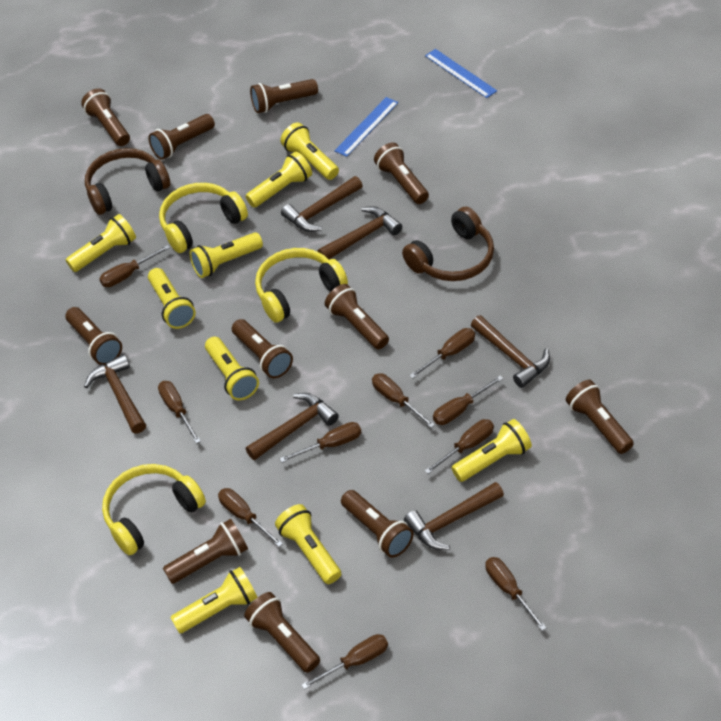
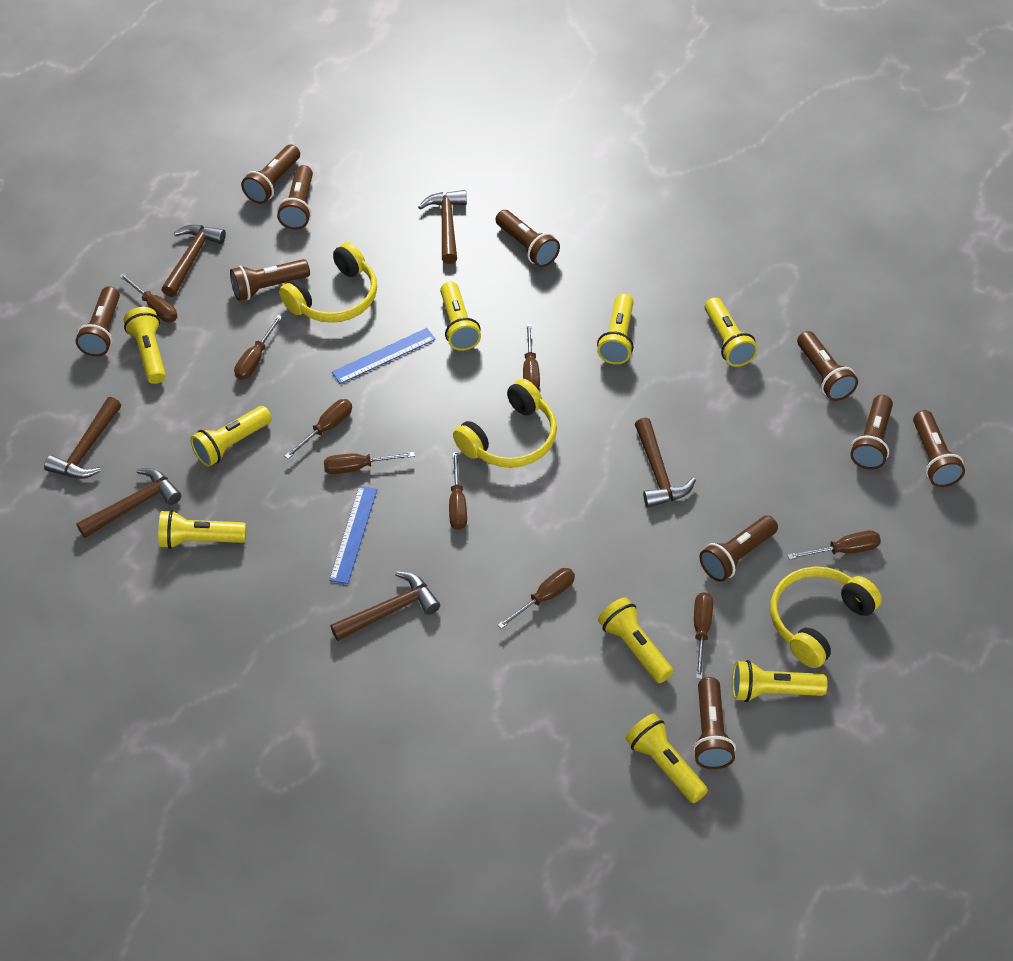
brown flashlight: [65,307,122,365] [81,88,130,146] [149,114,215,160] [163,519,248,584] [232,319,293,378] [244,592,320,673] [250,79,318,113] [325,284,389,350] [341,490,414,558] [374,143,429,204] [566,380,634,454] = 11 -> [76,286,120,357] [230,259,310,301] [241,144,300,204] [277,165,313,230] [495,210,560,267] [693,677,736,769] [699,515,778,582] [797,331,858,401] [850,395,893,470] [913,410,965,487] = 10
brown headphones: [85,148,170,215] [402,207,494,281] = 2 -> none = 0
brown screwdriver: [99,245,170,287] [158,381,201,444] [218,488,283,547] [280,422,361,463] [301,634,388,690] [372,373,435,428] [409,328,475,379] [425,419,494,474] [433,376,503,425] [486,557,547,631] = 10 -> [119,273,177,322] [234,315,283,380] [285,399,352,459] [324,452,415,474] [449,452,467,530] [498,568,575,629] [523,323,540,390] [694,592,713,679] [788,530,881,560] = 9

